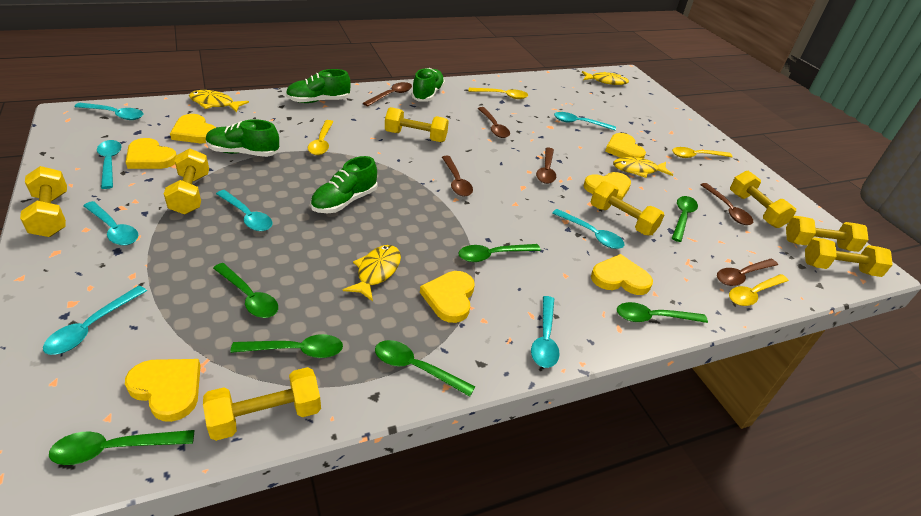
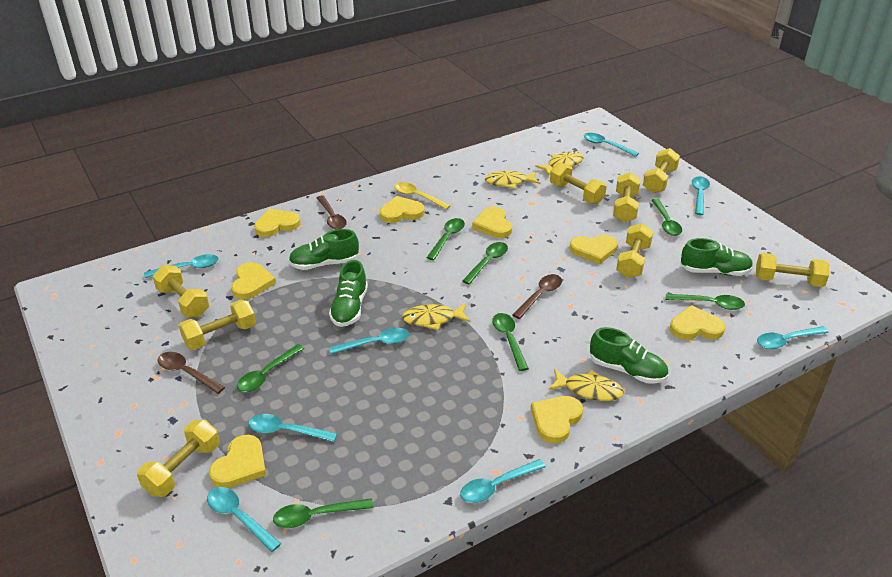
brown spoon: [363,82,412,106] [442,156,473,196] [478,107,510,138] [536,148,556,184] [701,183,753,225] [717,259,778,286] = 6 -> [158,352,225,394] [317,196,347,229] [513,274,562,319] = 3
yellow heart: [125,359,201,422] [126,138,177,169] [170,114,216,143] [420,271,475,323] [584,172,631,200] [591,254,653,295] [605,133,646,159] = 7 -> [209,435,266,488] [231,262,276,299] [254,209,301,237] [380,196,425,223] [472,207,512,238] [531,396,583,443] [570,235,618,264] [670,305,725,340] = 8
yellow spoon: [308,120,333,155] [469,88,528,99] [672,147,733,158] [729,274,789,306] = 4 -> [394,182,451,210] = 1

